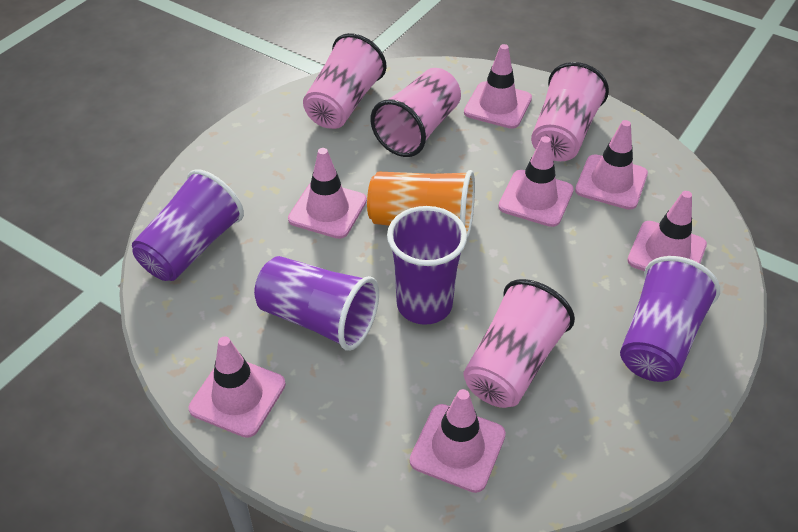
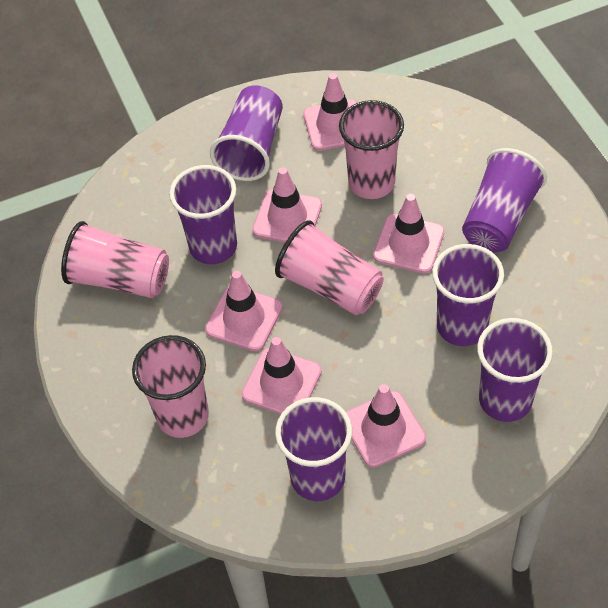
orange cup: [367,170,475,238] = 1 -> none = 0
pink traffic cone: [189,336,286,438] [288,148,367,239] [410,389,506,493] [464,44,532,129] [498,136,574,227] [575,120,648,210] [627,191,707,271] = 7 -> [205,271,283,351] [242,337,322,414] [252,167,322,242] [303,73,357,151] [346,384,426,467] [373,194,444,273] = 6
purple cup: [132,169,244,281] [254,256,379,351] [387,206,467,325] [620,256,720,382] = 4 -> [169,165,237,264] [210,85,283,181] [275,397,352,501] [432,244,504,346] [462,148,547,253] [477,318,553,422] = 6

